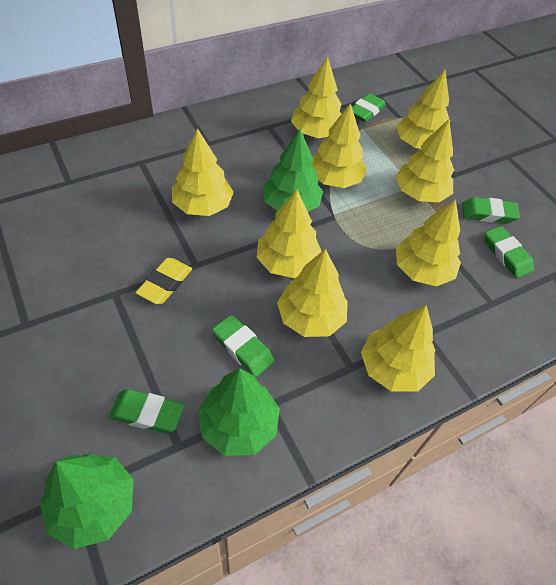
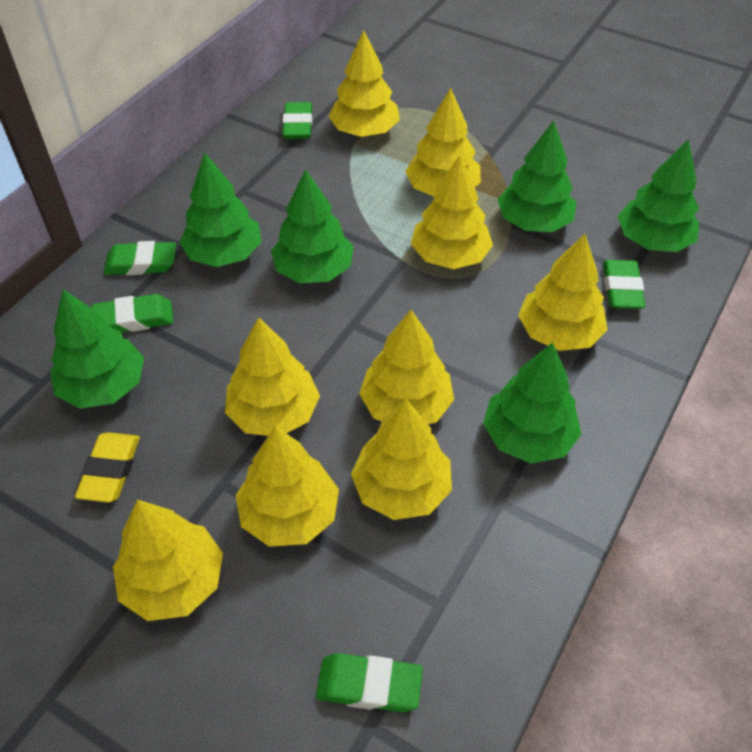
green tree: [40,454,134,549] [198,368,280,456] [262,129,323,212] = 3 -> [50,289,144,408] [179,152,261,267] [271,169,354,283] [483,342,581,464] [498,121,577,232] [618,139,699,252] = 6

